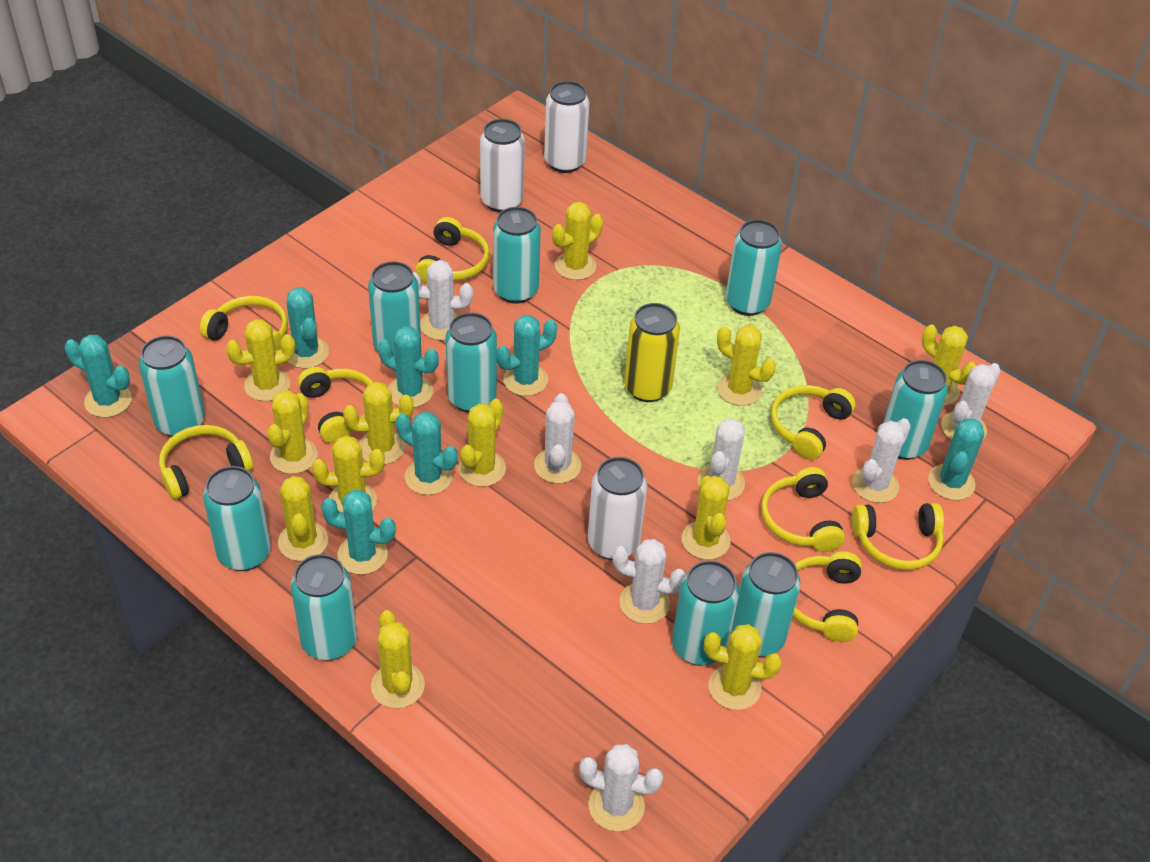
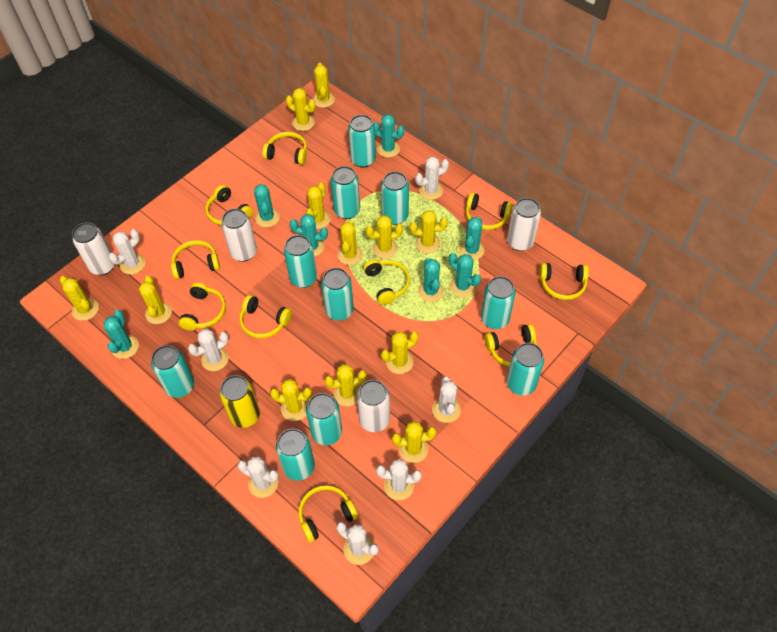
white can: [480,119,525,212] [544,81,589,173] [588,457,647,560] = 3 -> [72,222,115,275] [221,208,257,262] [357,380,390,432] [507,198,541,251] = 4
yellow headphones: [159,425,253,500] [200,296,288,351] [298,367,374,443] [415,217,490,284] [761,467,845,552] [771,385,856,460] [793,551,862,642] [852,503,944,570] = 8 -> [171,240,220,279] [179,283,226,331] [206,185,253,225] [239,295,292,338] [262,132,307,165] [299,485,358,542] [363,259,410,305] [466,193,513,230] [485,324,537,367] [539,263,589,300] = 10

